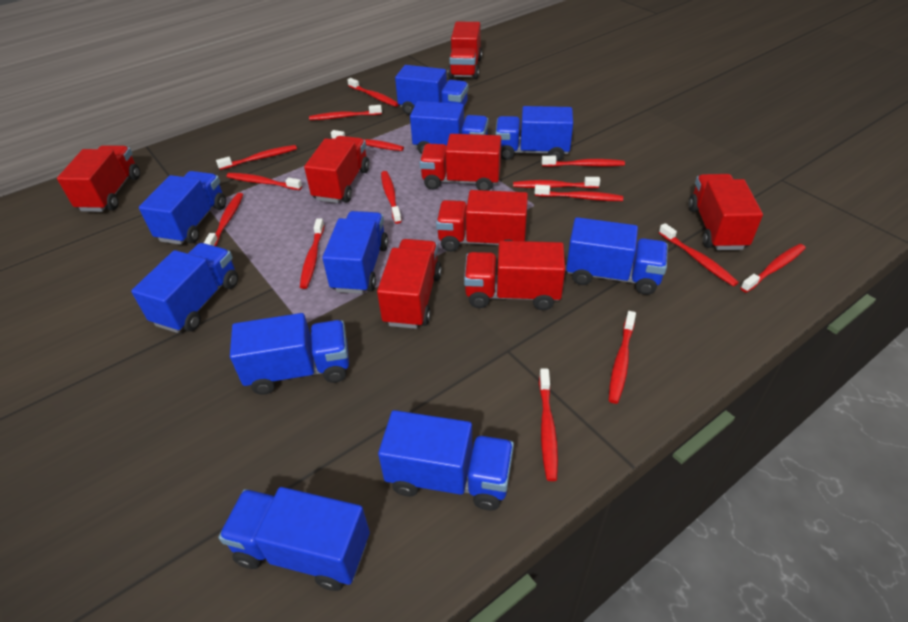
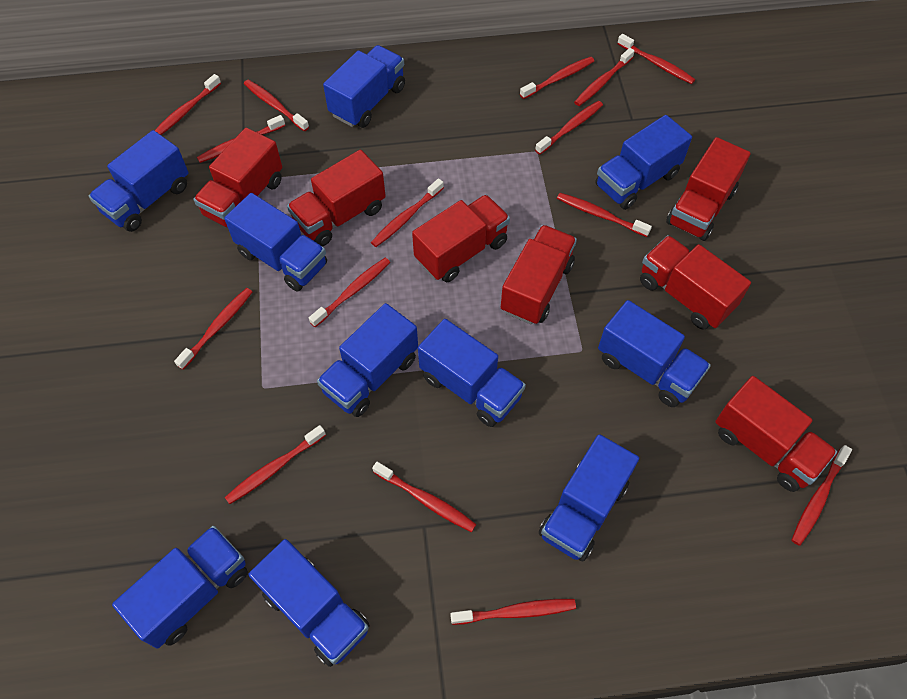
red truck: [57,145,140,212] [304,136,369,203] [377,239,442,329] [419,134,501,191] [436,190,528,252] [448,22,482,79] [464,241,565,310] [688,174,763,250] = 8 -> [193,128,282,227] [287,150,386,247] [412,195,510,282] [501,225,577,324] [640,235,751,329] [666,137,751,241] [715,376,837,492] = 7

